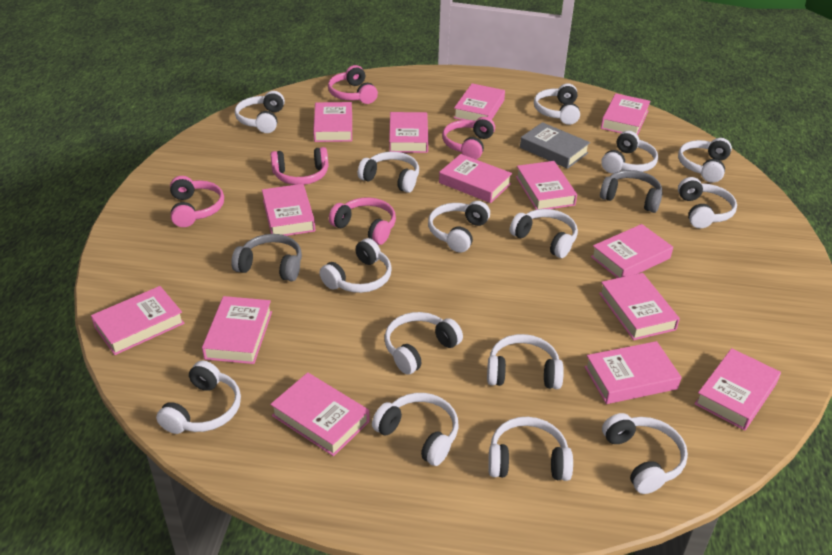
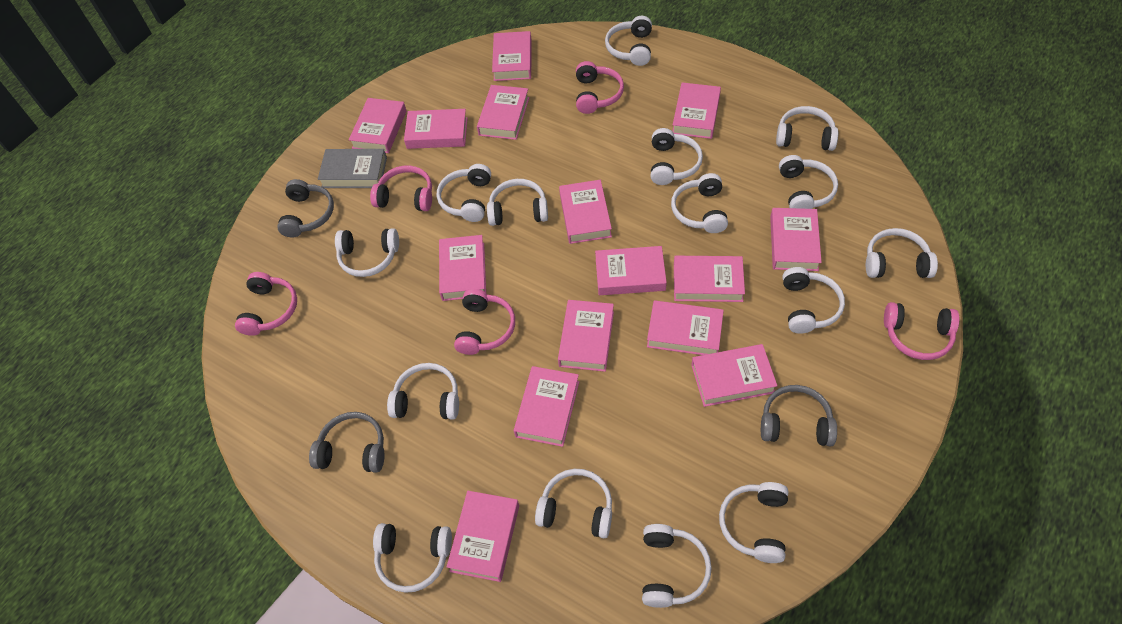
grey headphones: [231,234,302,281] [600,170,663,213] = 2 -> [277,179,334,237] [309,412,385,473] [761,385,837,446] = 3
pink book: [91,286,184,355] [202,296,272,364] [262,184,315,236] [270,372,370,456] [313,102,352,142] [389,112,428,153] [439,154,512,203] [454,83,505,121] [516,161,577,210] [584,341,682,404] [591,224,673,278] [599,273,680,340] [601,94,651,135] [694,348,781,430] = 14 -> [349,98,406,153] [404,109,468,149] [439,235,486,301] [447,491,519,582] [477,85,529,140] [492,31,532,81] [514,366,579,447] [558,300,614,372] [559,180,612,244] [595,246,667,295] [647,300,724,355] [672,82,721,139] [674,256,745,302] [691,344,777,407] [770,208,822,271] = 15

